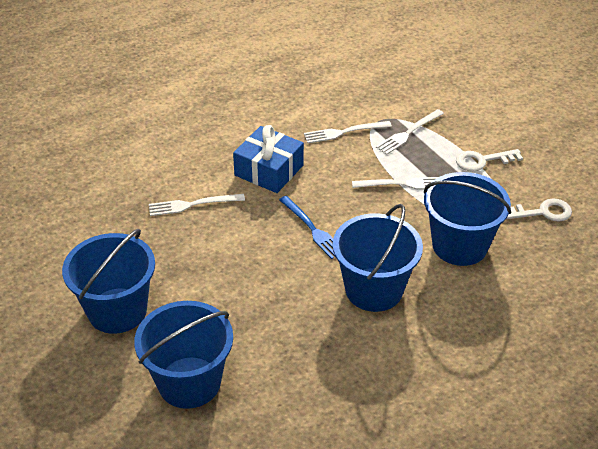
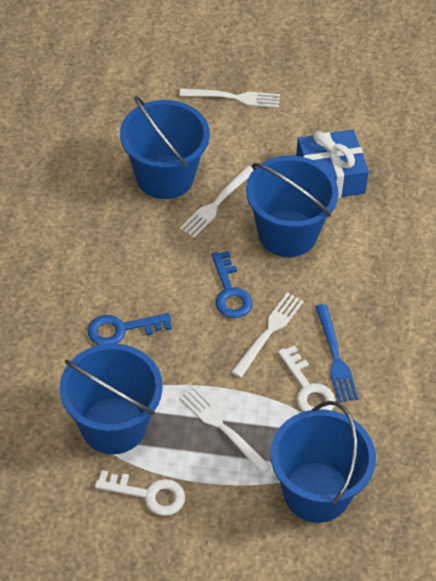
blue key: none = 0 -> [88,313,172,345] [211,251,252,318] = 2

